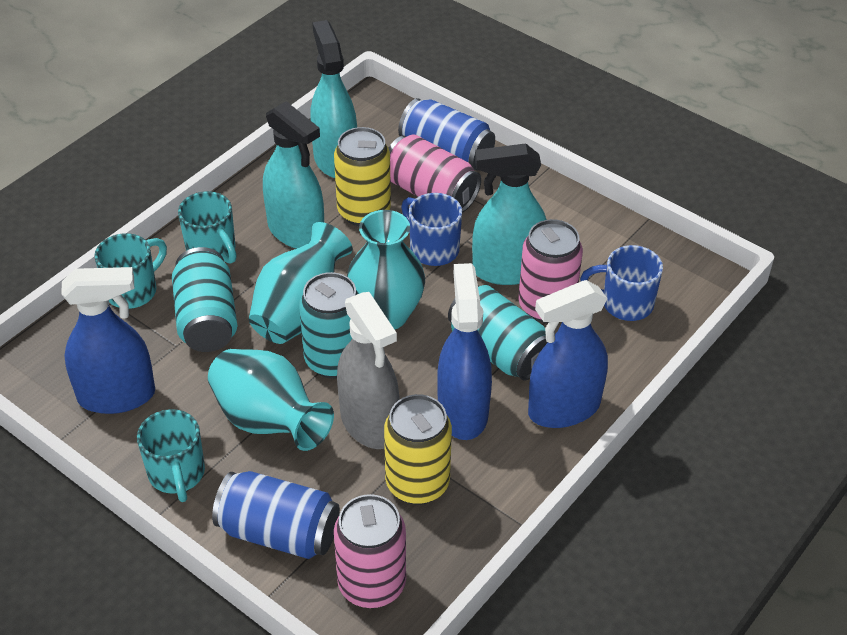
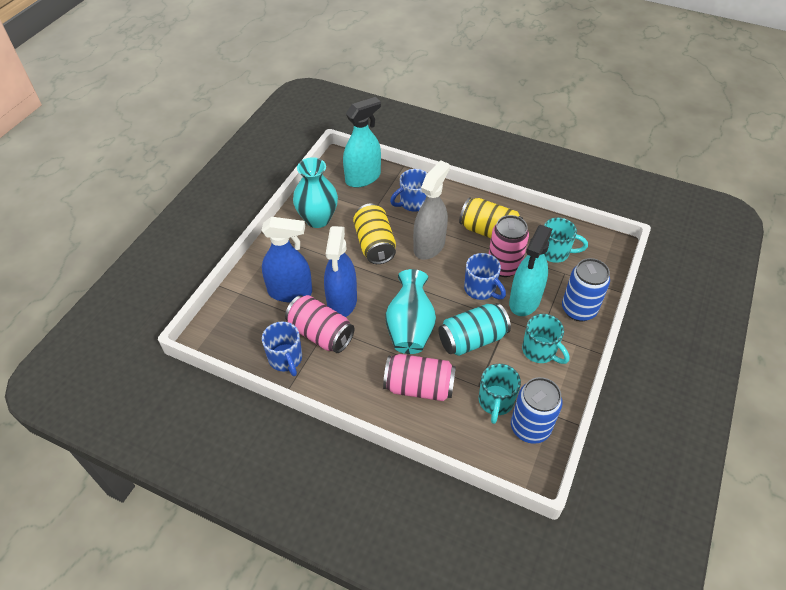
blue mug: [401,193,462,266] [580,245,663,321] = 2 -> [262,322,302,376] [390,169,428,212] [464,253,506,300] = 3
blue spray bottle: [61,267,155,414] [437,263,492,440] [528,280,608,428] = 3 -> [261,217,312,302] [324,226,357,317] = 2
turquoise can: [172,247,237,352] [299,272,359,379] [448,285,548,381] = 3 -> [439,303,511,356] = 1
turquoise spray bottle: [263,101,324,249] [310,20,357,178] [472,143,547,285] = 3 -> [343,97,381,188] [509,225,552,316] = 2
turquoise vase: [208,349,334,451] [249,222,353,344] [347,210,425,329] = 3 -> [293,157,338,228] [385,269,436,354] = 2

